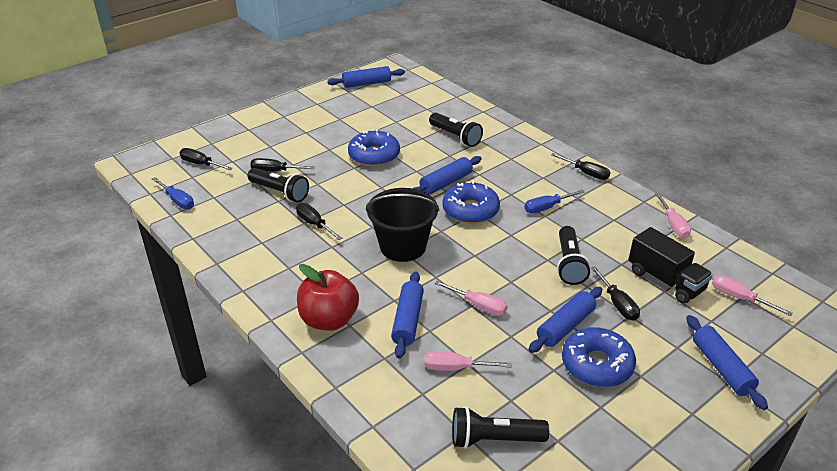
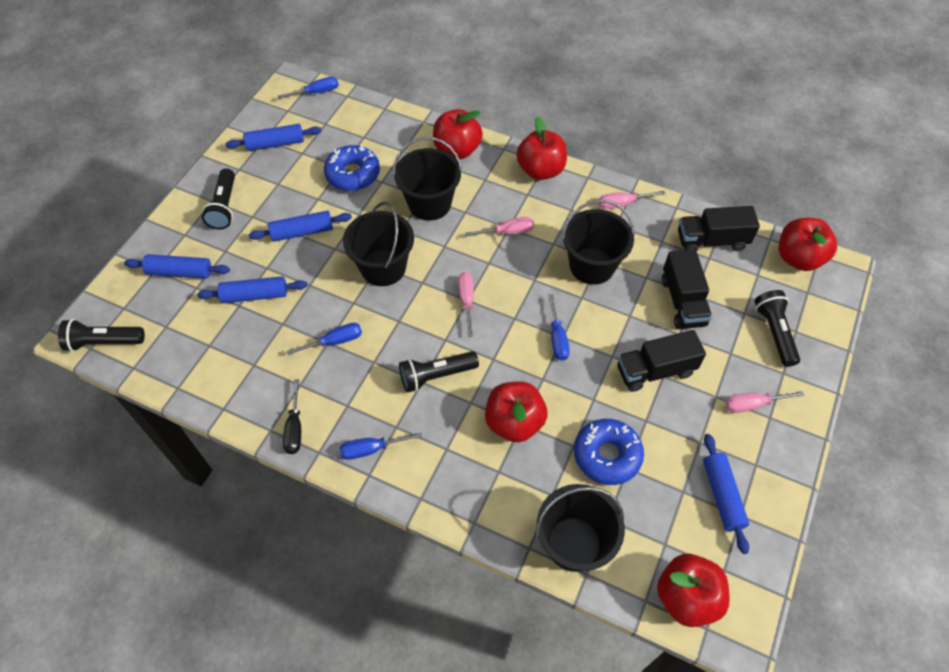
black bucket: [366,188,439,262] = 1 -> [343,202,414,286] [393,137,462,221] [536,484,625,572] [562,200,635,285] = 4
black screwdriver: [179,148,233,170] [250,158,315,172] [296,203,343,240] [551,153,610,180] [591,266,640,321] = 5 -> [283,379,301,454] = 1
black truck: [628,227,713,303] = 1 -> [617,330,706,392] [662,249,712,329] [678,206,760,251] = 3
blue donut: [348,129,400,167] [442,181,500,224] [562,327,636,387] = 3 -> [324,145,380,191] [574,419,644,485] = 2
blue screwdriver: [152,177,194,209] [524,190,585,213] = 2 -> [278,77,339,99] [287,323,362,355] [340,432,422,460] [548,294,570,361] = 4
red apple: [297,264,359,331] = 1 -> [433,109,483,159] [485,381,547,442] [516,116,567,180] [657,554,730,627] [779,218,837,271] = 5

